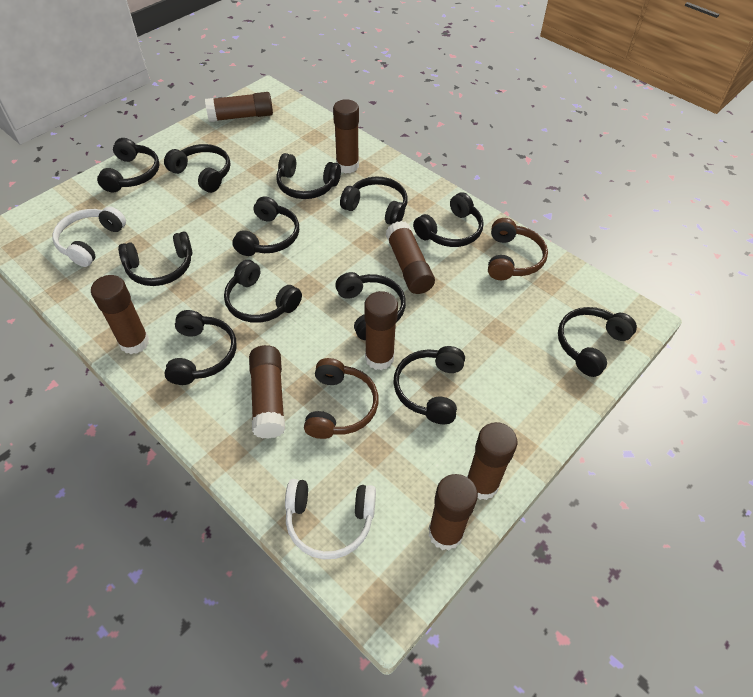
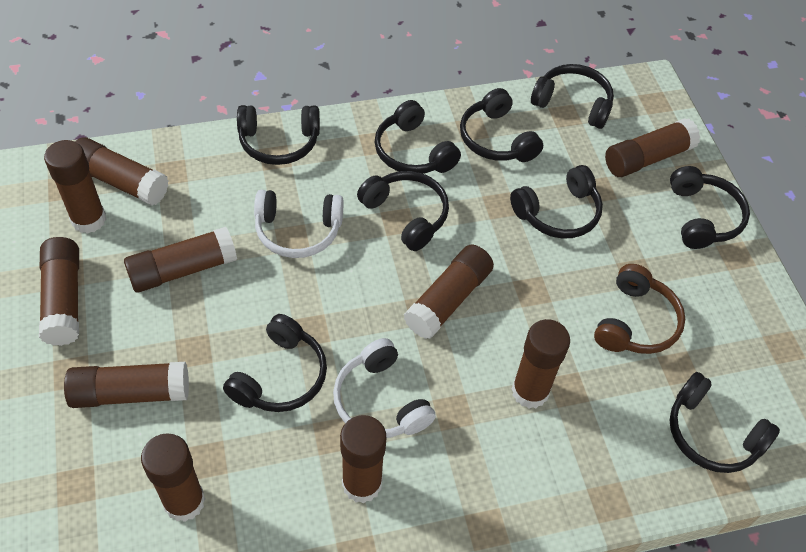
black headphones: [97,138,160,192] [118,232,192,286] [164,144,230,193] [164,310,237,385] [224,260,302,323] [232,196,299,256] [276,153,341,199] [335,272,406,340] [340,177,408,224] [393,346,465,424] [413,192,484,247] [558,307,637,377] = 12 -> [223,314,327,412] [237,105,320,165] [357,171,449,251] [375,100,461,174] [460,88,543,162] [510,165,603,239] [531,64,614,129] [670,166,750,249] [670,372,780,473] = 9
brown glue stick: [91,275,149,354] [205,92,273,122] [249,345,285,439] [333,99,359,173] [364,291,398,370] [386,221,435,294] [428,474,478,550] [467,422,517,500] = 8 -> [39,237,79,346] [44,140,106,234] [64,362,189,408] [75,137,169,206] [124,227,237,293] [141,433,205,522] [340,415,387,503] [404,244,494,339] [512,319,570,408] [605,118,700,177] = 10
brown headphones: [304,358,379,439] [488,218,548,280] = 2 -> [594,264,685,354] = 1

